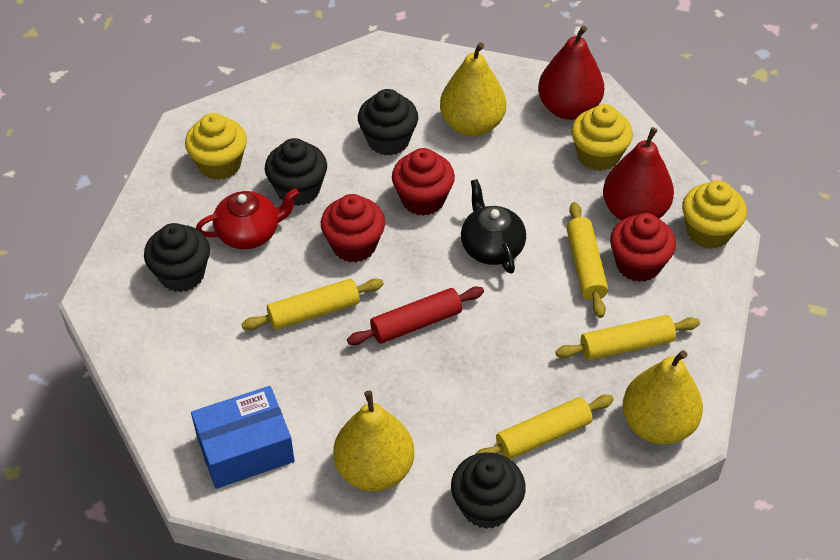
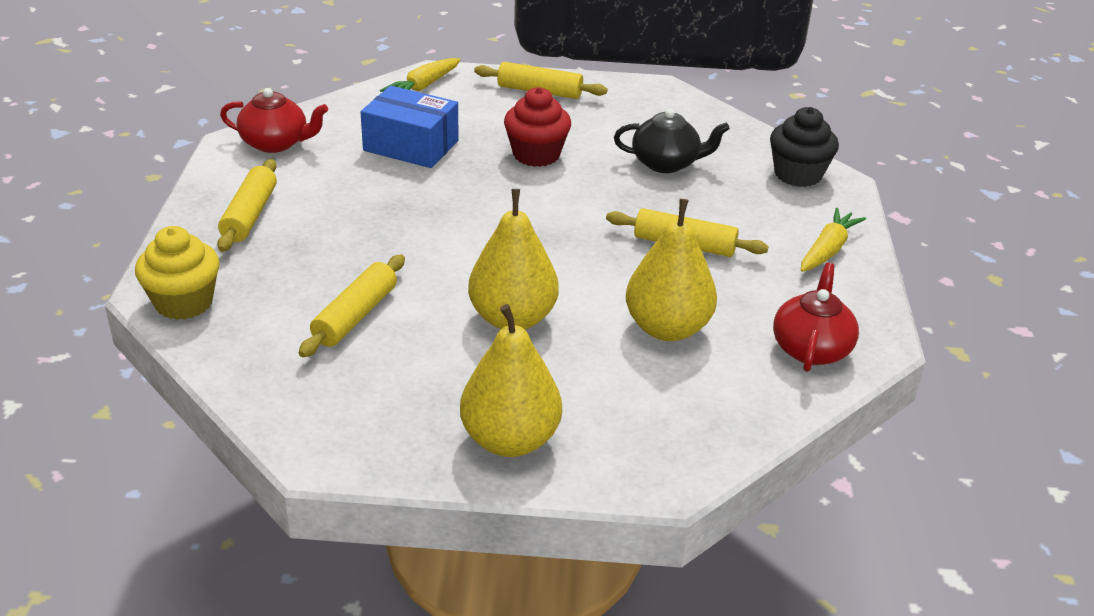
black cupcake: [144,223,210,292] [265,138,327,206] [358,89,418,156] [451,452,526,529] = 4 -> [770,107,839,187] = 1
red cupcake: [321,194,385,263] [392,148,455,216] [610,213,676,282] = 3 -> [504,87,571,167] = 1
red pear: [538,26,604,120] [603,127,674,220] = 2 -> none = 0
red rolling pin: [347,286,484,345] = 1 -> none = 0
red teapot: [196,188,299,249] = 1 -> [220,88,328,153] [773,263,859,372] = 2
yellow carrot: none = 0 -> [380,58,461,92] [801,208,866,272] = 2
yellow cupcake: [185,113,247,180] [571,104,633,171] [682,180,747,249] = 3 -> [135,226,220,320] = 1

